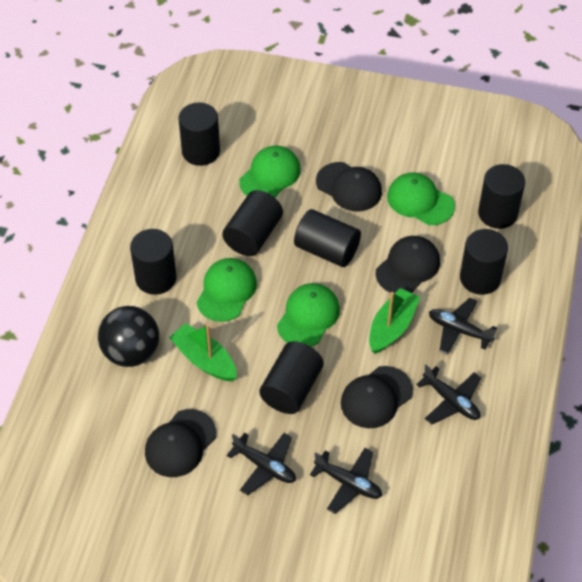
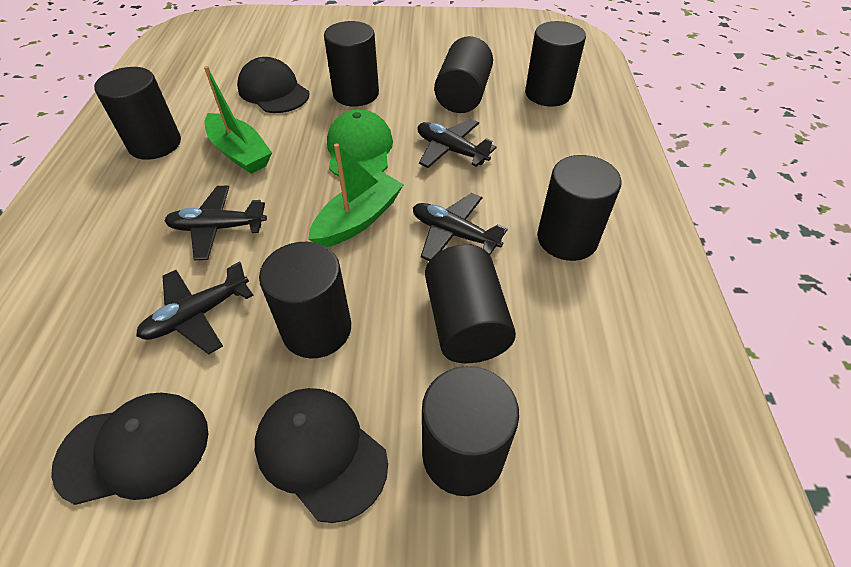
black ball: [98,306,159,367] = 1 -> none = 0
black cap: [145,409,216,477] [316,162,382,211] [341,366,413,428] [376,236,440,294] = 4 -> [51,393,208,505] [237,57,309,113] [255,388,388,523] = 3
black cylinder: [130,229,177,295] [178,102,220,166] [222,190,283,256] [259,341,324,414] [294,209,361,267] [460,229,508,295] [478,164,525,229] = 7 -> [94,67,181,160] [259,242,351,358] [324,21,379,106] [422,366,519,496] [425,244,516,363] [434,36,493,113] [525,21,586,107] [537,155,622,261] = 8
green cap: [196,258,257,322] [239,146,301,198] [277,283,340,347] [387,173,455,225] = 4 -> [327,109,393,176] = 1

